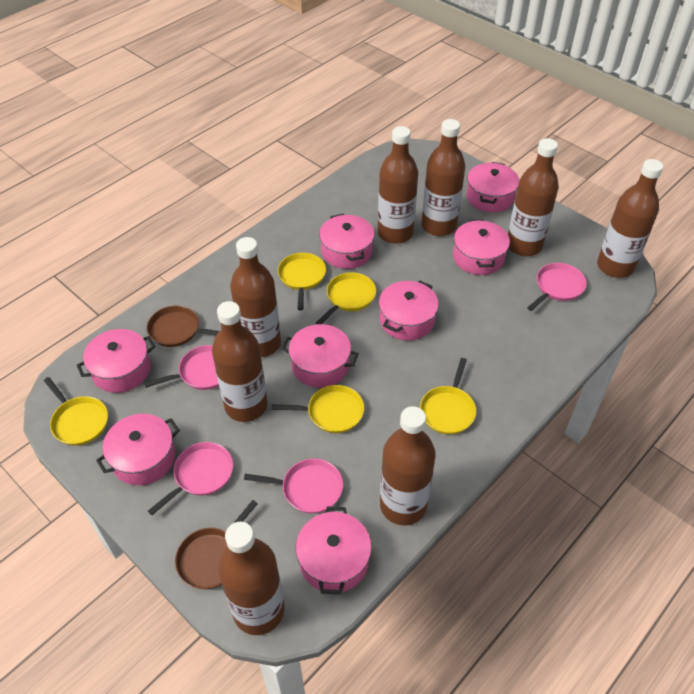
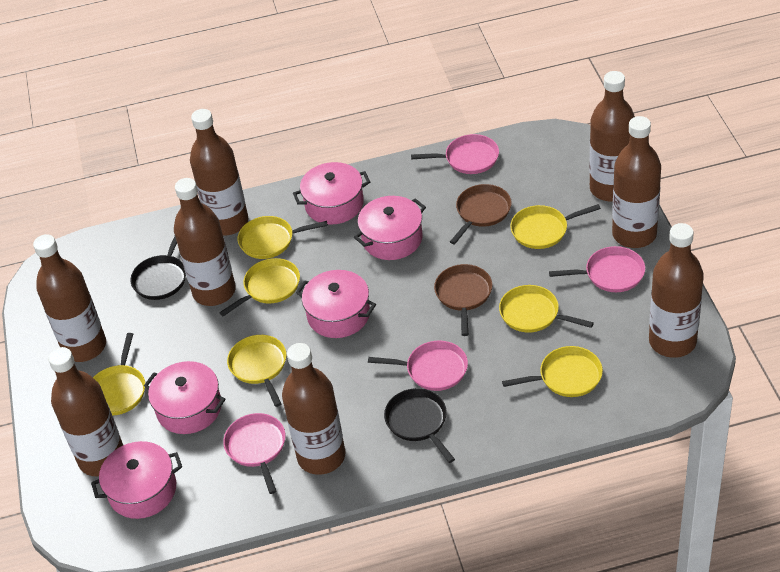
black pan: none = 0 -> [130,236,186,300] [384,388,455,463] = 2
pink pot: [77,329,155,393] [96,414,180,485] [281,324,359,388] [296,506,372,594] [319,214,375,269] [379,280,438,341] [453,219,510,275] [466,162,519,212] = 8 -> [91,441,182,519] [144,361,225,434] [293,162,370,225] [296,270,376,338] [354,196,426,260] = 5
yellow pan: [44,377,108,446] [272,385,364,433] [278,253,326,310] [316,272,376,324] [420,358,476,435] = 5 -> [93,333,145,415] [219,258,300,316] [227,335,287,407] [237,216,328,259] [499,285,594,333] [502,346,603,397] [510,204,601,249] = 7

